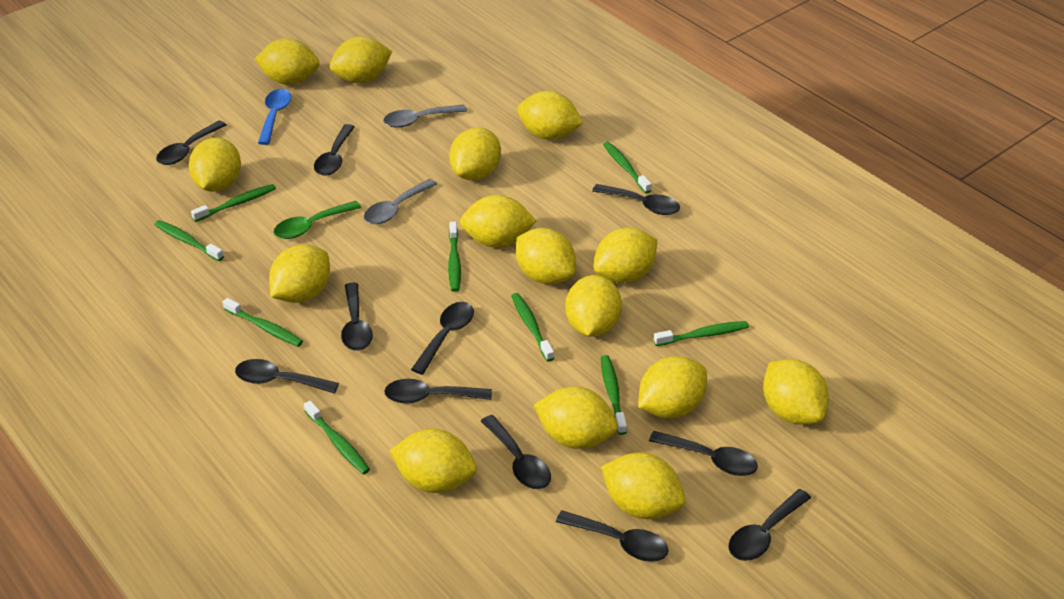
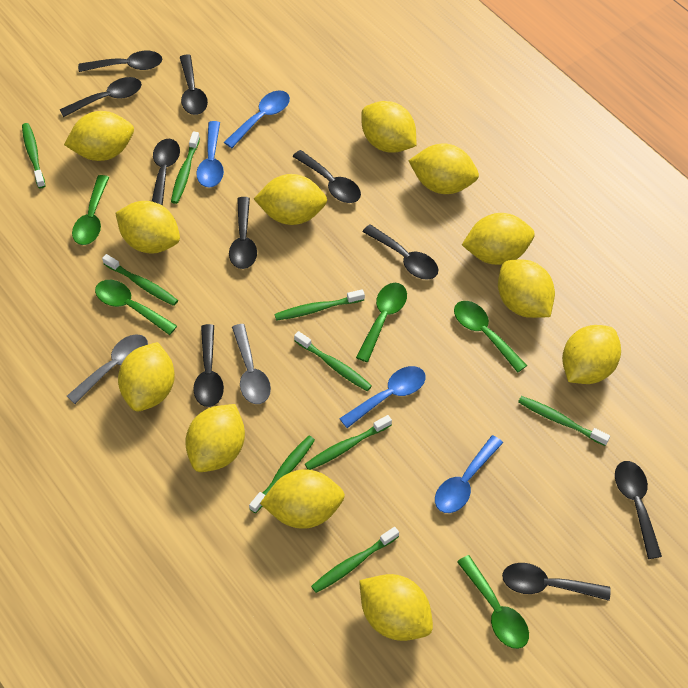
black spoon: [156,121,226,165] [235,359,339,394] [314,124,355,176] [341,283,373,351] [384,379,492,404] [411,302,474,375] [481,415,551,489] [556,510,668,562] [592,184,680,215] [649,431,758,476] [729,489,811,561] = 11 -> [59,77,142,117] [78,51,162,72] [152,139,180,206] [180,54,208,115] [193,324,224,407] [229,197,257,269] [293,150,361,203] [362,224,438,280] [502,563,611,601] [615,461,662,559] = 10
blue spoon: [258,89,291,145] = 1 -> [196,121,224,187] [224,90,290,148] [339,366,426,428] [435,435,503,513] = 4
green spoon: [274,201,361,239] = 1 -> [72,175,109,245] [95,280,177,335] [356,283,407,362] [454,301,527,373] [457,555,529,649] = 5
yellow lemon: [189,138,241,192] [255,38,319,85] [269,245,330,303] [330,36,392,83] [390,429,477,493] [449,127,501,180] [460,195,537,248] [516,228,576,284] [517,91,583,140] [534,386,618,449] [565,275,622,337] [594,228,657,283] [601,453,685,519] [638,356,707,418] [763,359,829,425] = 15 -> [64,111,134,161] [116,201,180,253] [118,342,175,411] [185,404,245,472] [254,174,327,225] [260,469,345,529] [359,574,433,641] [361,101,416,153] [409,144,479,194] [462,213,535,265] [498,259,555,318] [562,325,621,384] = 12

